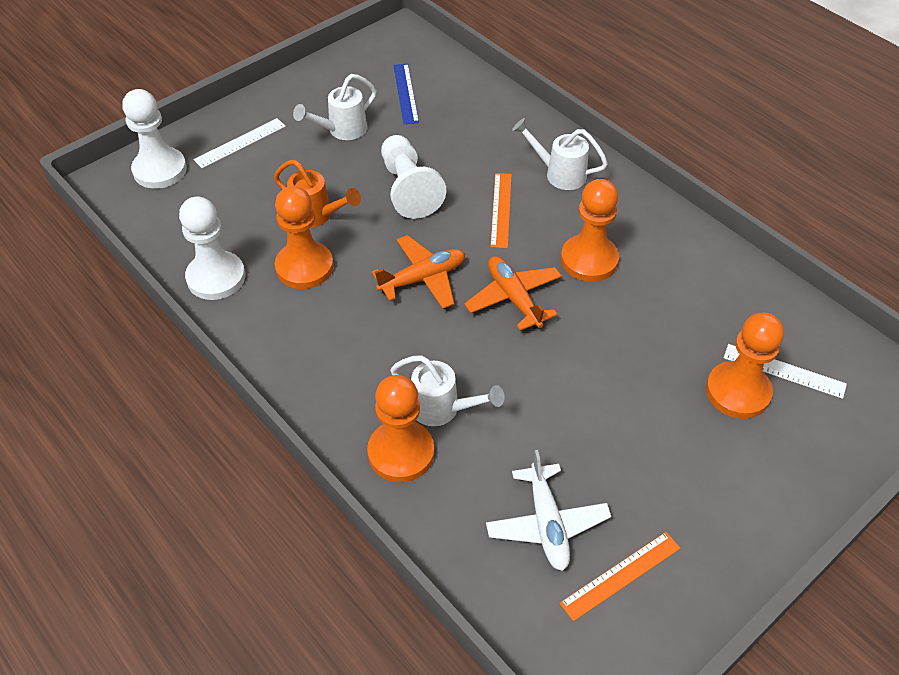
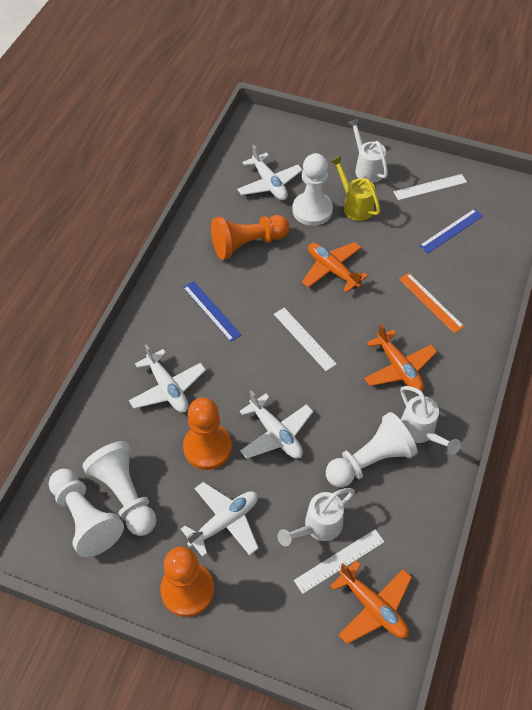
blue ruler: [393,64,419,124] = 1 -> [183,281,241,342] [419,209,483,253] = 2
orange pawn: [275,186,334,289] [367,375,434,482] [561,179,619,282] [706,312,784,419] = 4 -> [160,547,214,617] [183,398,232,470] [211,215,290,260] = 3
orange plane: [372,235,465,309] [464,256,562,331] = 2 -> [302,242,368,293] [330,560,412,644] [364,324,437,391] = 3
orange ruler: [490,173,512,248] [559,532,681,622] = 2 -> [399,273,464,333] = 1
orange watering can: [274,160,361,228] = 1 -> none = 0
white pawn: [122,89,187,189] [179,197,245,300] [381,135,447,219] = 3 -> [49,468,124,557] [82,441,157,536] [292,153,333,226] [326,412,418,488] = 4
white plane: [486,450,611,571] = 1 -> [129,344,206,413] [181,482,259,557] [237,145,303,200] [239,391,313,459] = 4
white ruler: [194,118,286,168] [723,344,847,399] = 2 -> [274,308,337,371] [294,529,384,594] [393,174,467,200] = 3
yellow watering can: none = 0 -> [330,156,381,221] = 1

